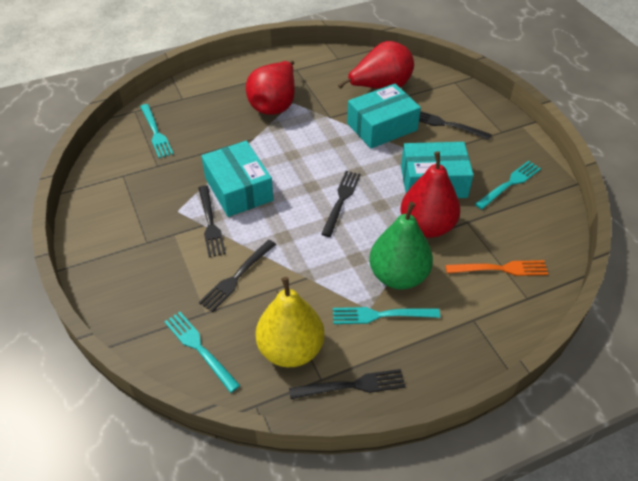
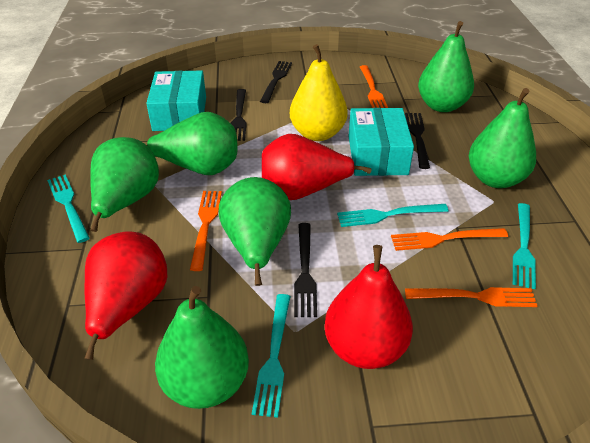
black fork: [198,185,226,257] [199,240,276,312] [289,369,406,399] [321,171,361,237] [419,111,492,140] = 5 -> [231,89,247,141] [260,61,292,103] [294,223,317,317] [405,113,430,169] = 4
green pear: [369,202,433,289] = 1 -> [90,137,159,232] [147,112,238,175] [155,286,249,409] [219,177,291,286] [418,21,474,112] [469,88,536,188] = 6
orange fork: [445,260,548,276] = 1 -> [190,191,222,271] [360,65,388,108] [391,228,508,251] [405,287,537,307] = 4
turquoise box: [201,141,273,217] [347,84,421,149] [401,142,474,198] = 3 -> [146,71,206,131] [349,108,414,176] = 2

